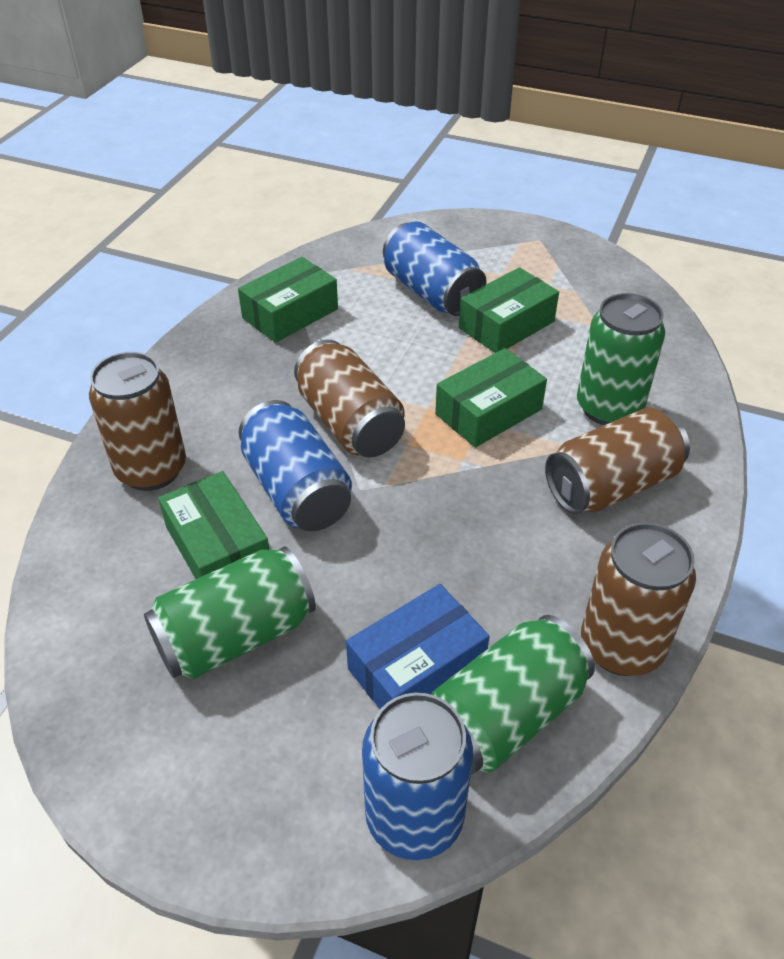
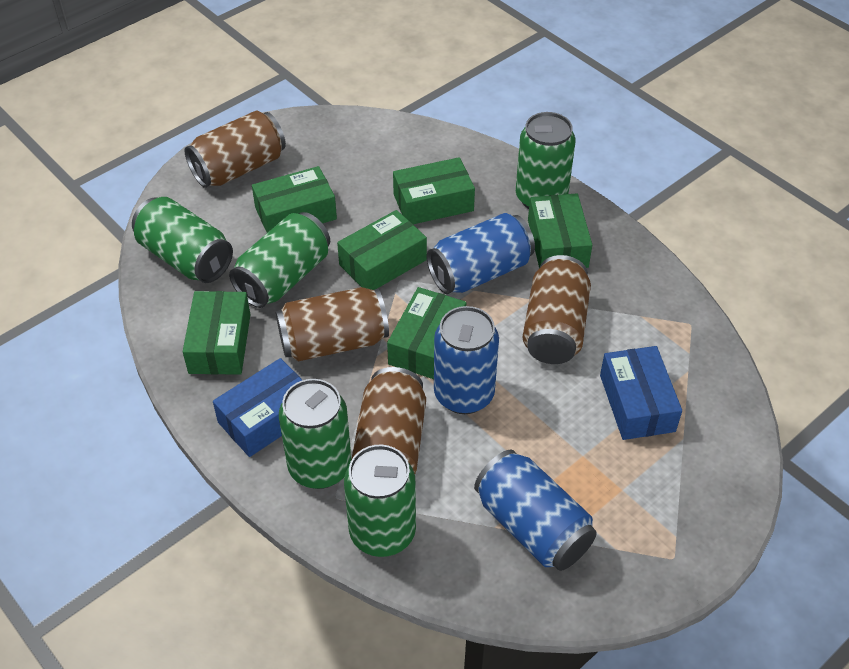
blue box: [346,584,489,709] = 1 -> [213,358,302,457] [600,346,682,440] = 2
green box: [158,471,269,579] [238,257,338,343] [435,348,547,448] [459,267,559,353] = 4 -> [183,291,251,375] [252,166,337,233] [337,210,427,290] [387,287,466,379] [393,157,475,224] [528,193,592,268] = 6
green can: [144,546,316,679] [431,615,595,774] [577,293,665,425] = 3 -> [132,197,233,283] [229,212,330,308] [279,379,351,489] [344,445,416,557] [516,112,575,209] = 5

